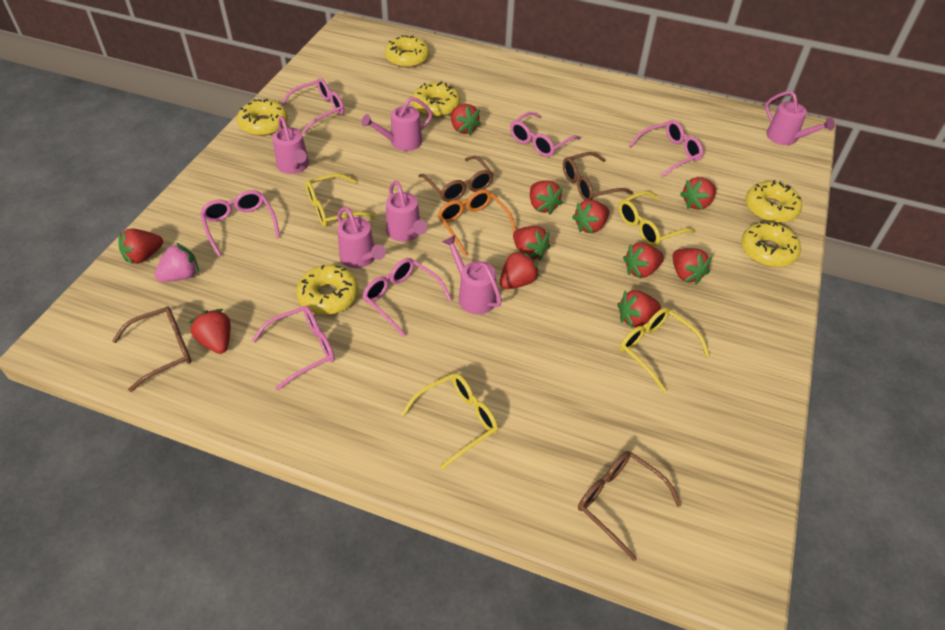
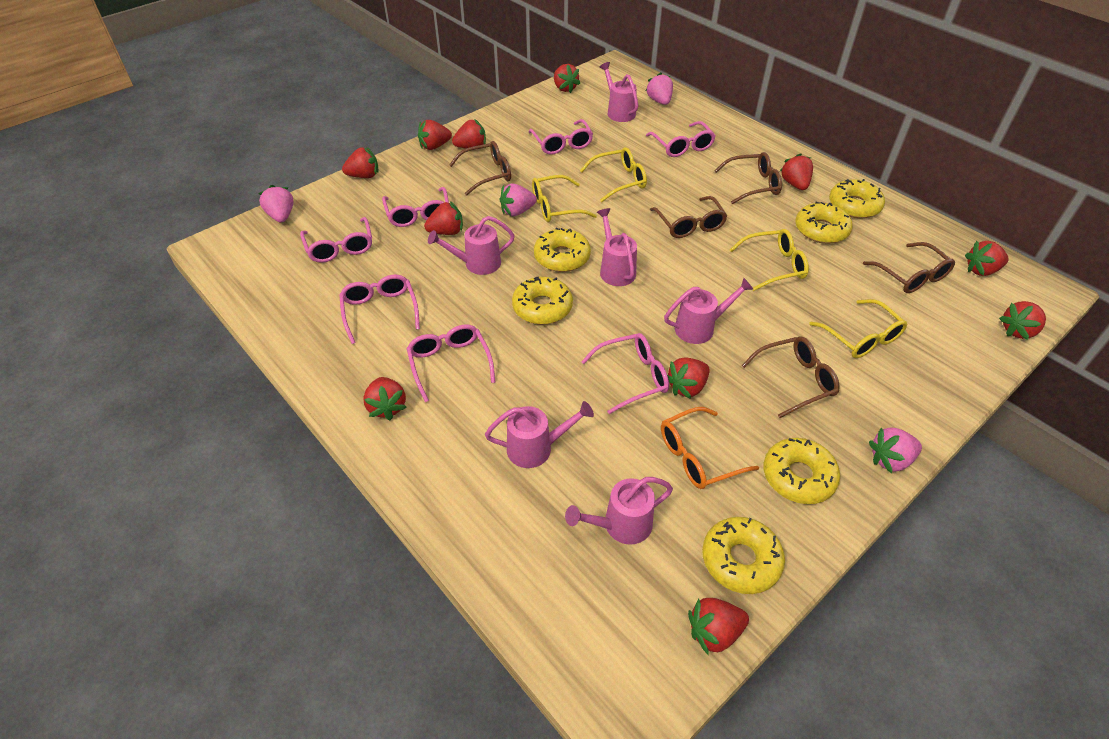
brown glasses: [112,306,192,392] [418,156,494,202] [563,152,633,201] [578,451,681,561] = 4 -> [449,141,511,196] [650,196,727,238] [714,152,782,204] [742,336,840,418] [863,242,955,293] = 5
pink glasses: [200,190,280,257] [252,306,335,391] [281,78,344,133] [362,258,452,337] [510,112,580,157] [629,120,703,178] = 6 -> [300,217,372,263] [339,274,420,344] [382,187,449,227] [407,324,495,402] [529,119,593,155] [581,333,669,414] [646,121,716,157] = 7
pink strawberry: [154,243,199,282] = 1 -> [258,185,293,223] [499,184,537,216] [645,73,673,105] [869,427,922,473] = 4

